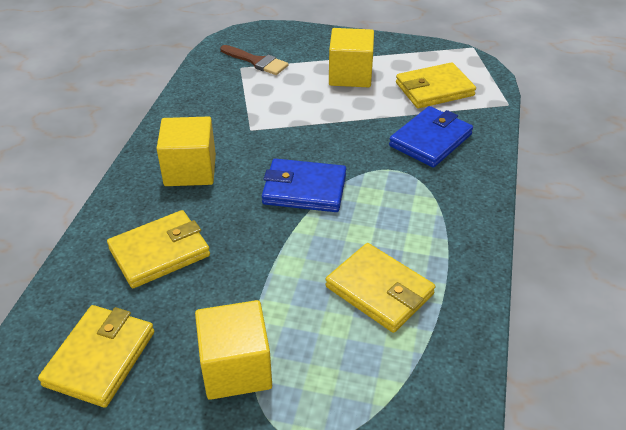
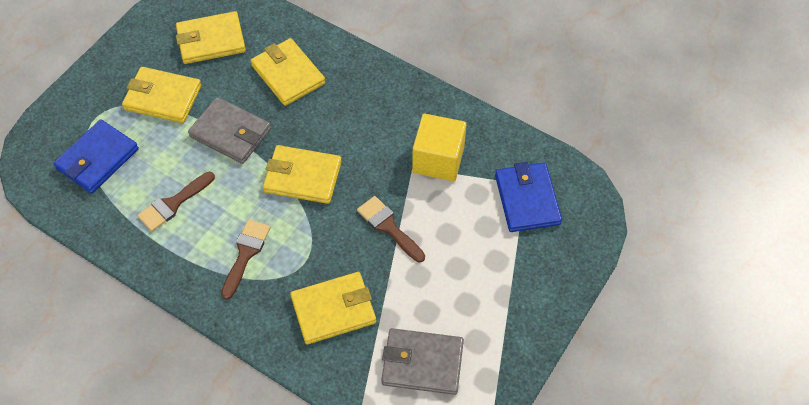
brown brush: [220,45,288,75] = 1 -> [137,172,215,231] [221,220,271,300] [357,196,425,262] = 3
grey wallet: none = 0 -> [188,97,271,164] [381,328,464,395] = 2
yellow cube: [156,116,216,186] [195,300,272,400] [329,28,374,87] = 3 -> [412,114,466,181] = 1
yellow wallet: [38,305,154,408] [107,210,210,288] [325,243,435,333] [396,62,476,108] = 4 -> [122,67,201,123] [176,11,246,64] [251,38,325,106] [263,145,342,204] [290,272,376,344] = 5

